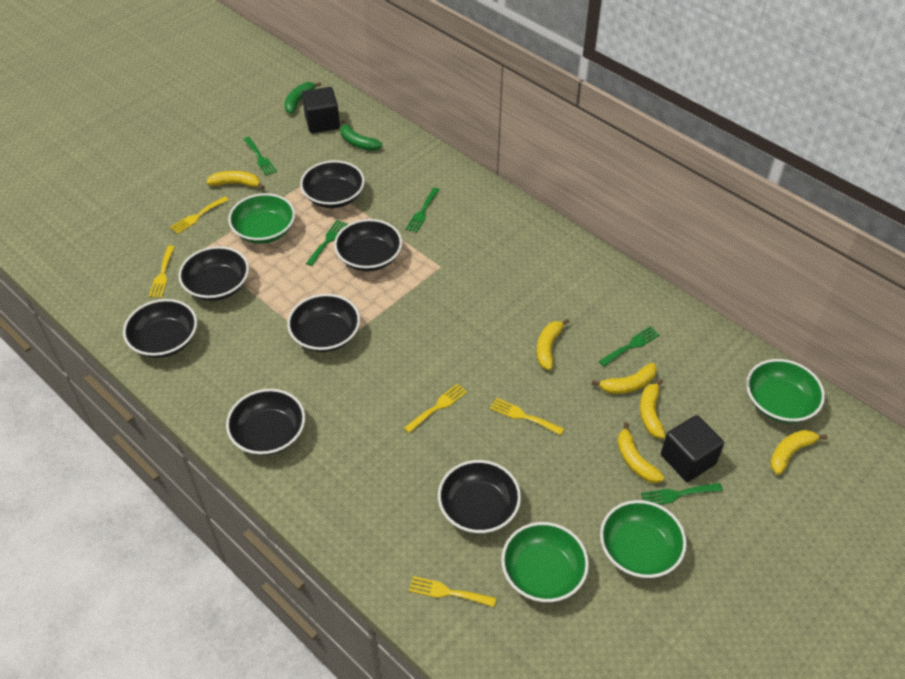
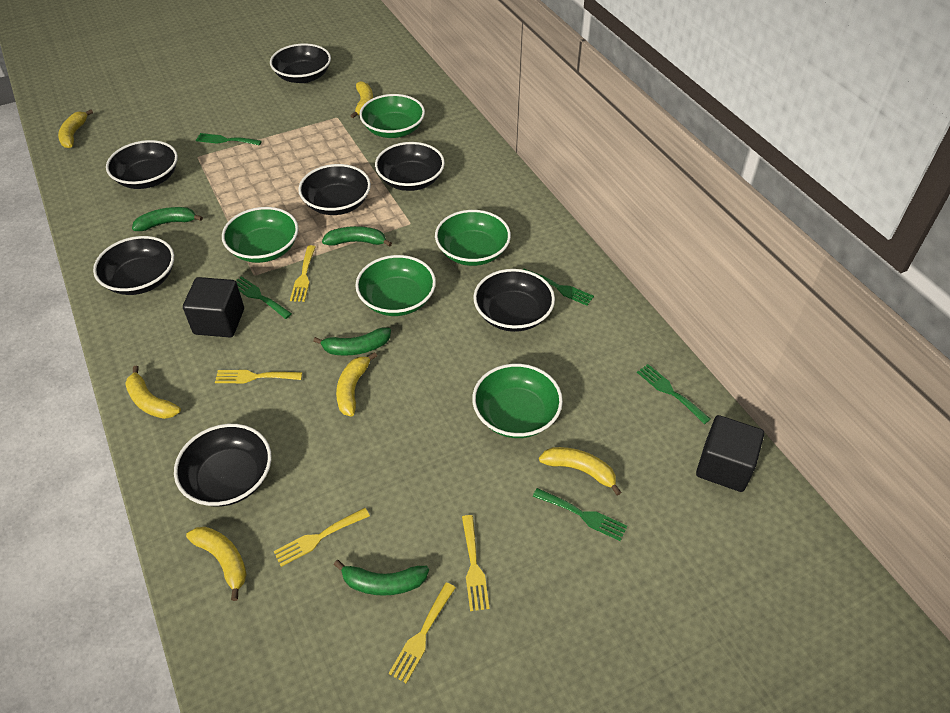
green banana: [284,82,321,114] [340,120,382,151] = 2 -> [132,207,203,231] [313,328,391,356] [322,226,392,247] [334,560,429,596] = 4
green bowl: [228,193,295,244] [501,522,589,602] [600,500,687,578] [746,359,825,423] = 4 -> [222,207,299,263] [355,255,436,316] [359,94,425,138] [435,210,511,266] [472,364,563,438] = 5

